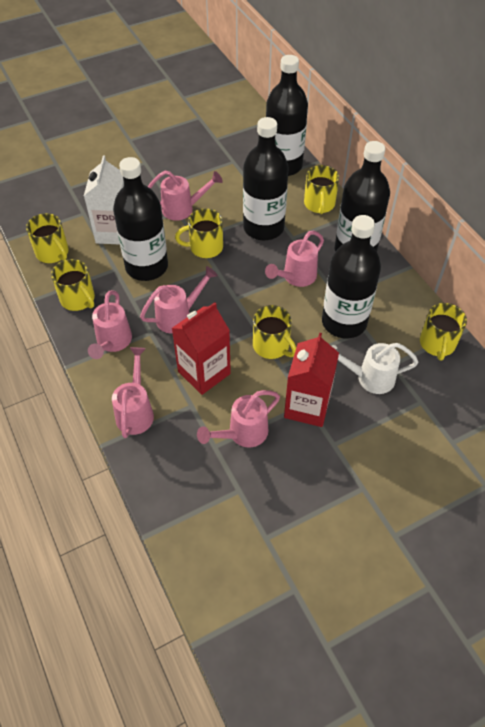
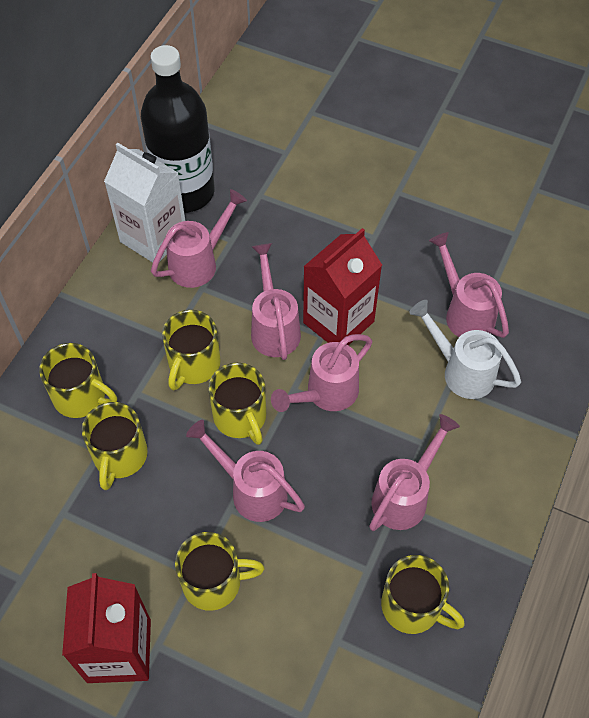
black bottle: [113,157,168,281] [243,117,289,240] [266,55,308,176] [322,215,381,338] [335,141,390,252] = 5 -> [141,45,215,213] = 1

